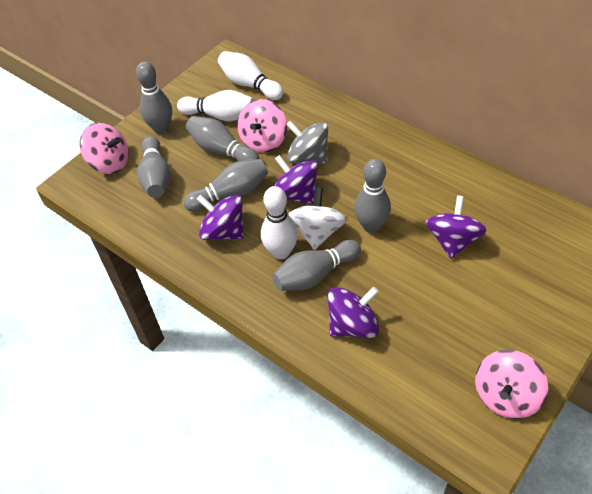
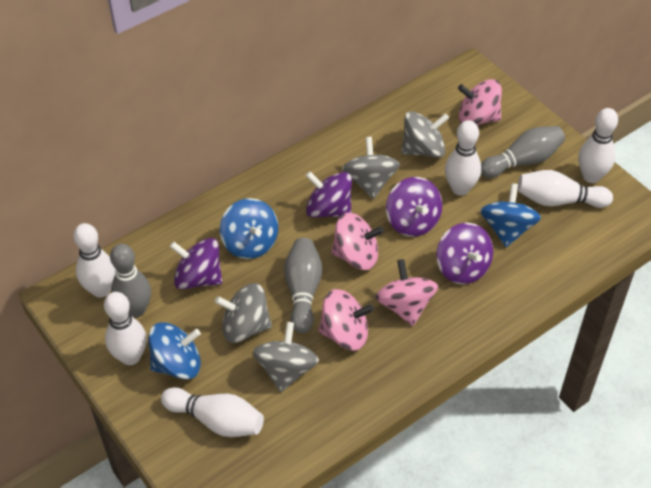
blue spinning top: none = 0 -> [148,322,201,380] [220,198,278,259] [480,183,541,247] = 3
grey bowling pin: [136,62,172,134] [137,136,171,198] [184,159,268,212] [186,116,259,161] [272,240,361,291] [354,159,391,233] = 6 -> [110,244,151,318] [284,238,322,333] [481,126,565,178] = 3
grey spinning top: [286,121,328,164] = 1 -> [215,283,272,343] [253,322,319,392] [342,137,400,199] [402,111,449,158] = 4
pink spinning top: [79,123,129,174] [237,99,287,153] [475,350,548,419] = 3 -> [318,289,374,351] [331,213,384,270] [375,259,438,326] [458,79,502,125] = 4
white bowling pin: [177,90,254,122] [218,51,283,100] [261,186,298,259] = 3 -> [73,223,116,298] [104,292,147,365] [161,387,264,437] [445,120,481,196] [517,170,613,208] [578,108,618,183] = 6
white spinning top: [288,187,346,250] = 1 -> none = 0

